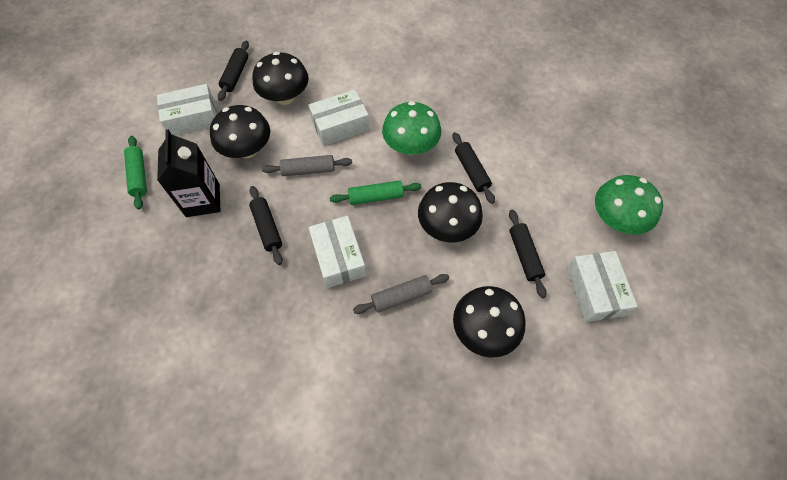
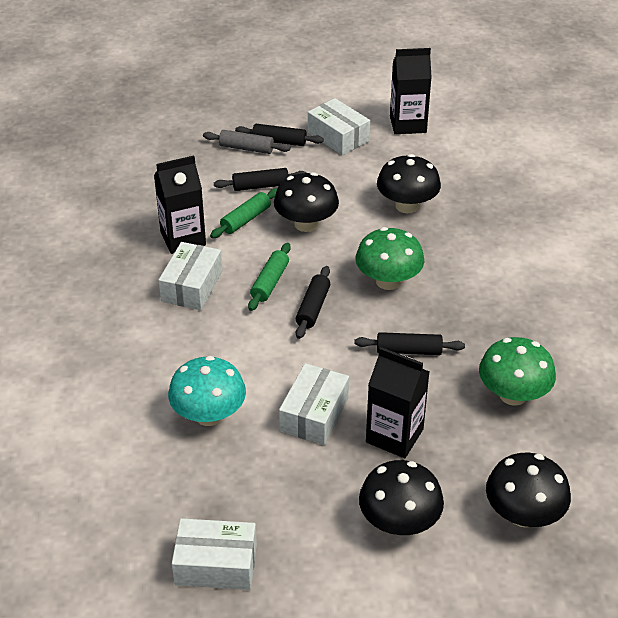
black carton: [157,129,220,217] = 1 -> [154,156,206,254] [366,347,430,458] [390,48,432,134] = 3
grey rolling pin: [262,155,352,176] [353,274,449,314] = 2 -> [203,130,290,154] = 1
turquoise mushroom: none = 0 -> [168,356,246,426] = 1

